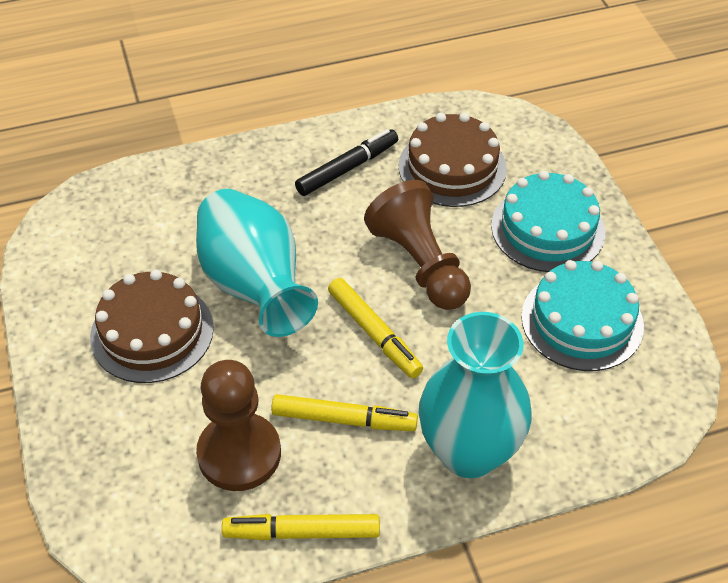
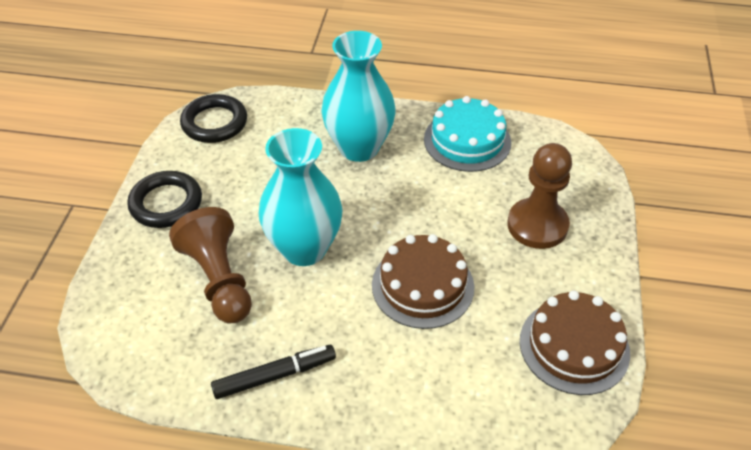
black ring: none = 0 -> [127,171,202,228] [180,94,247,143] = 2
turquoise cake: [491,171,605,272] [521,260,644,371] = 2 -> [424,96,511,172] = 1
yellow marker: [222,514,380,540] [271,394,418,431] [328,278,423,378] = 3 -> none = 0

